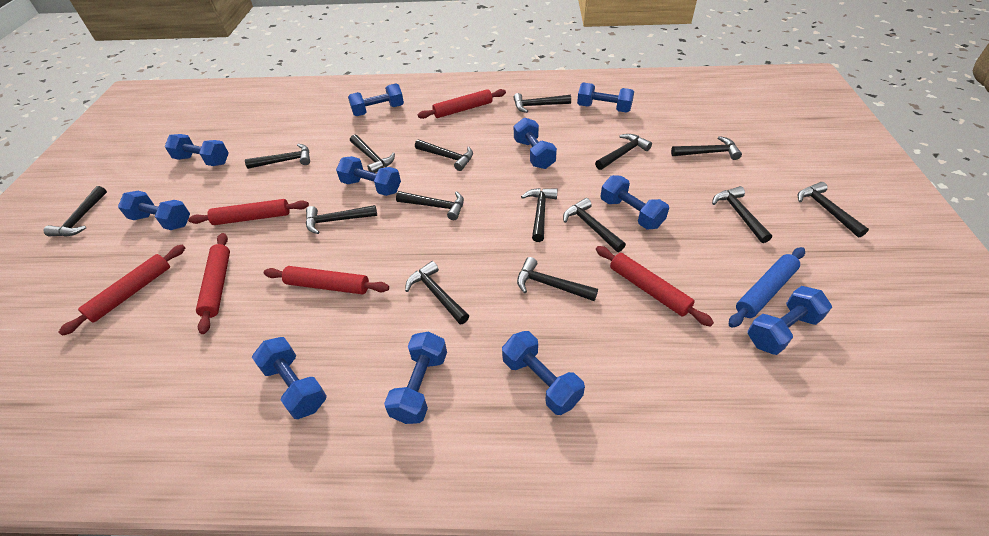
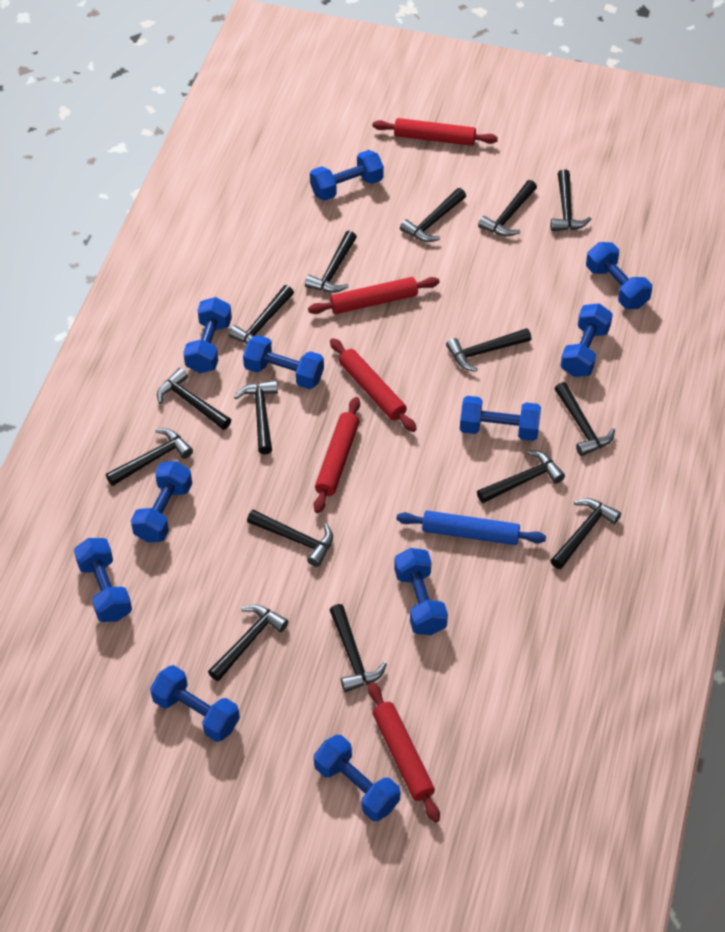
red rolling pin: [59,245,185,336] [188,199,309,225] [196,233,230,334] [264,266,389,294] [418,89,506,119] [596,246,714,327] = 6 -> [308,277,439,314] [314,397,360,513] [330,338,417,432] [368,682,440,823] [372,118,498,146] = 5

